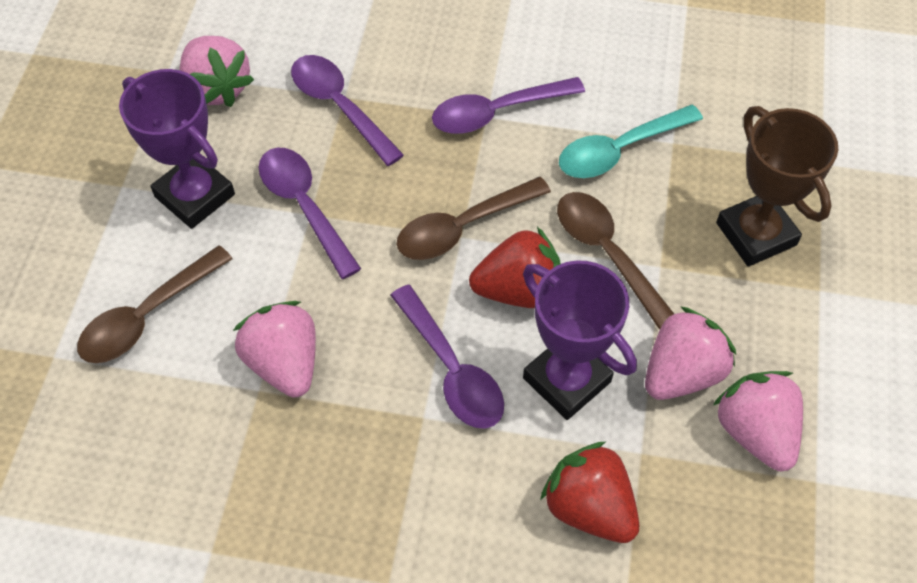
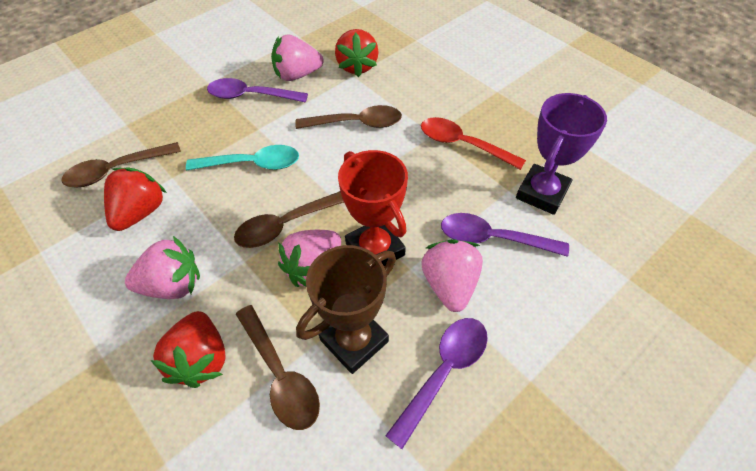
brown spoon: [77,245,233,363] [397,177,551,260] [557,192,674,329] = 3 -> [61,142,181,187] [234,191,344,248] [236,305,320,430] [295,105,402,129] = 4
purple spoon: [258,148,361,279] [291,55,404,166] [390,285,504,429] [432,77,585,134] = 4 -> [207,78,308,103] [385,318,488,449] [441,213,569,257] = 3
purple trophy: [119,69,235,229] [523,260,637,420] = 2 -> [516,93,607,215] = 1
red spoon: none = 0 -> [421,117,526,170] = 1
red strawberry: [469,227,561,308] [540,442,639,543] = 2 -> [104,167,167,231] [151,311,226,388] [335,29,379,77] = 3
red trophy: none = 0 -> [338,150,408,266] = 1

